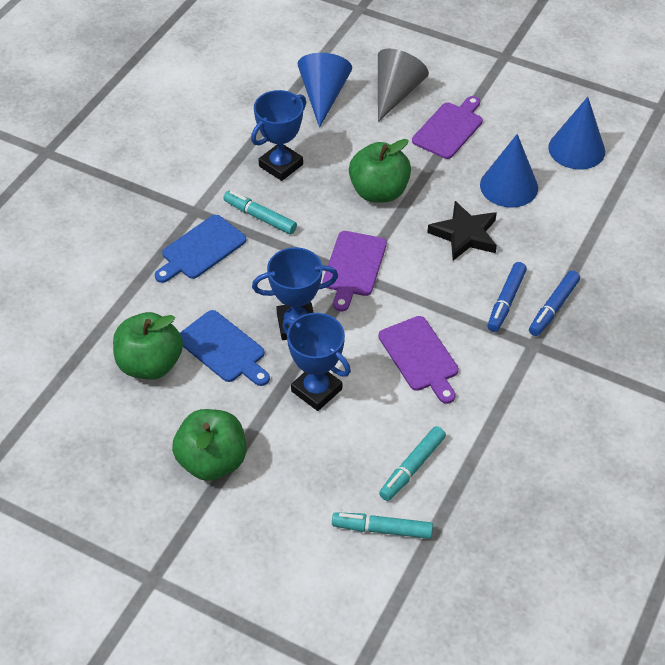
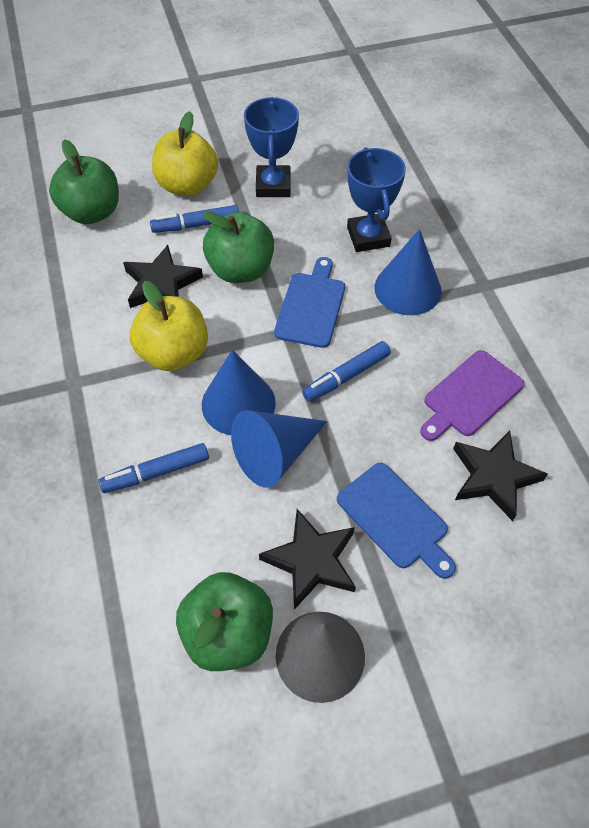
black star: [427,201,497,261] = 1 -> [123,245,203,308] [259,509,356,610] [453,431,548,521] = 3
blue marker: [487,262,527,332] [529,271,580,336] = 2 -> [98,443,209,493] [150,205,239,233] [302,341,391,402] = 3
blue trophy: [251,90,306,181] [252,247,338,340] [282,313,351,411] = 3 -> [244,97,299,197] [347,148,406,252] = 2
purple cutting board: [323,231,387,311] [378,316,459,404] [412,96,483,159] = 3 -> [420,350,524,441] = 1
turquoise marker: [223,191,297,234] [332,512,433,539] [379,426,446,501] = 3 -> none = 0
yellow apple: none = 0 -> [130,281,208,371] [152,111,218,196] = 2

